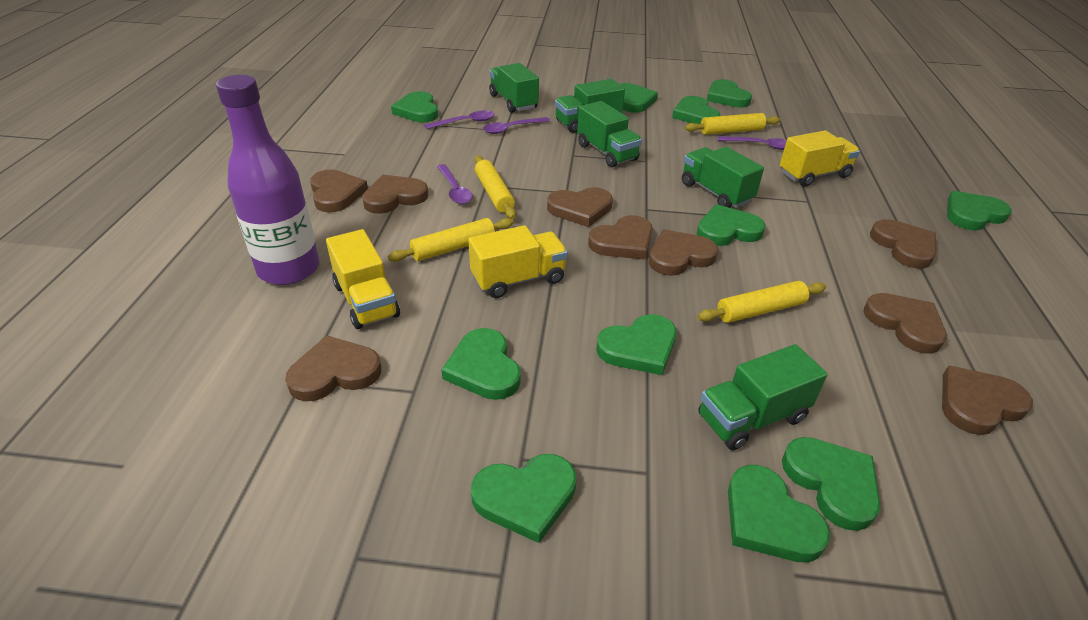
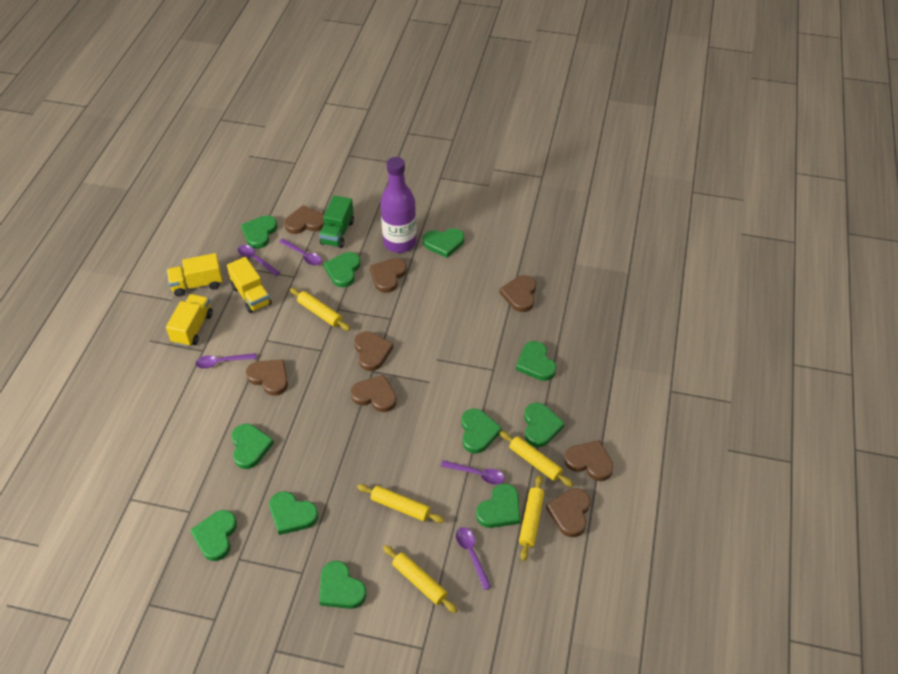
brown heart: [285,335,381,401] [310,170,368,213] [362,175,428,214] [547,187,613,227] [588,215,653,260] [649,229,718,276] [863,293,947,354] [870,219,936,269] [942,365,1033,435] = 9 -> [246,359,288,396] [284,205,324,234] [351,375,397,412] [354,331,393,371] [370,258,407,293] [499,275,536,312] [546,488,590,537] [564,440,614,481] = 8
green truck: [489,63,539,113] [555,79,625,133] [577,101,642,167] [682,147,764,208] [698,344,828,450] = 5 -> [319,196,354,248] = 1
purple spoon: [424,110,495,129] [437,164,473,204] [483,117,550,134] [718,136,787,150] = 4 -> [195,353,257,369] [238,245,280,276] [279,239,322,265] [441,460,505,485] [456,527,491,590] = 5
yellow rolling pin: [388,218,514,262] [475,156,516,219] [685,113,780,135] [698,281,826,323] = 4 -> [290,288,350,331] [357,484,444,523] [383,545,457,613] [500,431,573,487] [519,475,545,561] = 5

